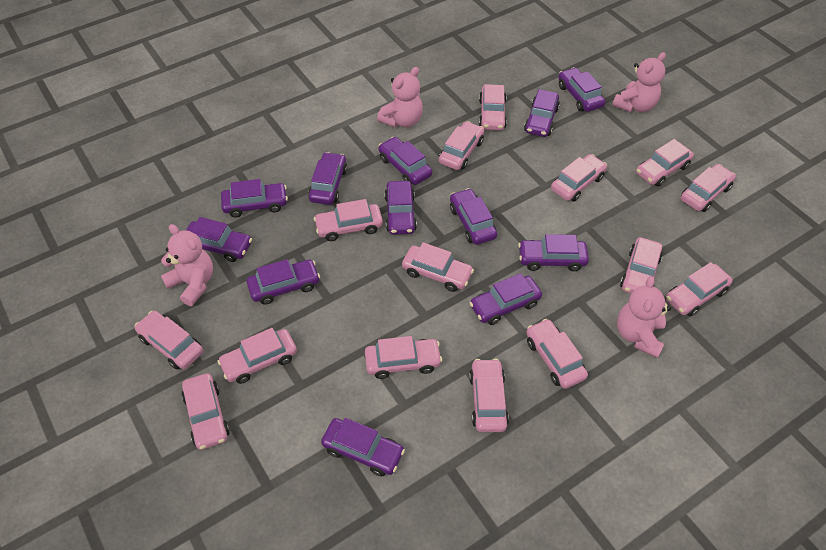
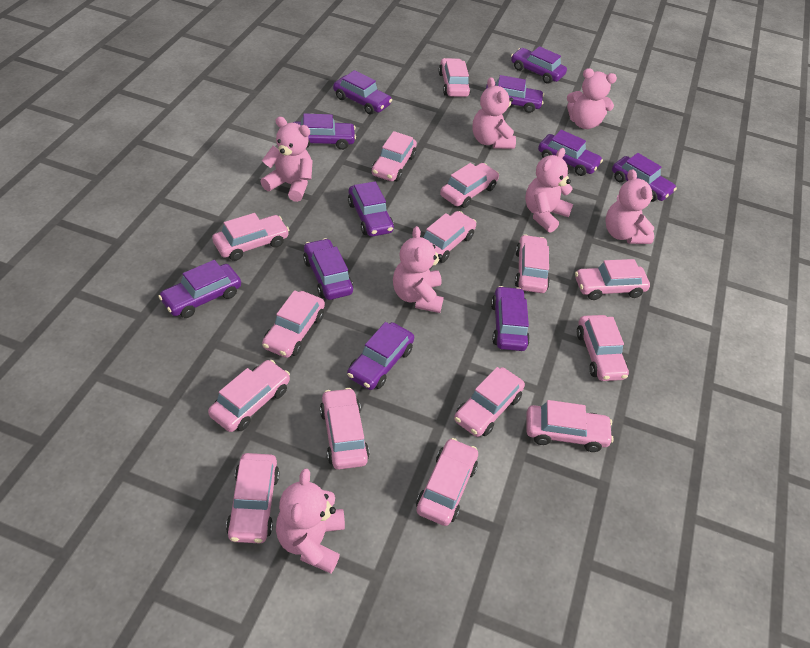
pink teddy bear: [161,224,213,306] [377,67,423,128] [612,52,666,112] [617,276,671,358] = 4 -> [260,117,313,202] [276,469,345,573] [393,226,444,313] [472,77,516,149] [525,148,573,233] [567,68,617,129] [605,169,655,244] = 7
purple car: [186,217,252,262] [221,179,288,217] [247,259,320,305] [308,152,347,205] [321,418,405,476] [378,137,432,185] [384,181,417,235] [450,188,497,245] [470,273,542,325] [518,234,589,271] [524,89,560,137] [558,67,605,112] = 12 -> [158,260,241,318] [293,113,356,150] [303,238,353,300] [333,70,392,115] [347,322,414,390] [348,181,394,237] [486,75,544,113] [491,286,530,351] [511,46,567,84] [538,130,603,176] [612,153,677,202] = 11

